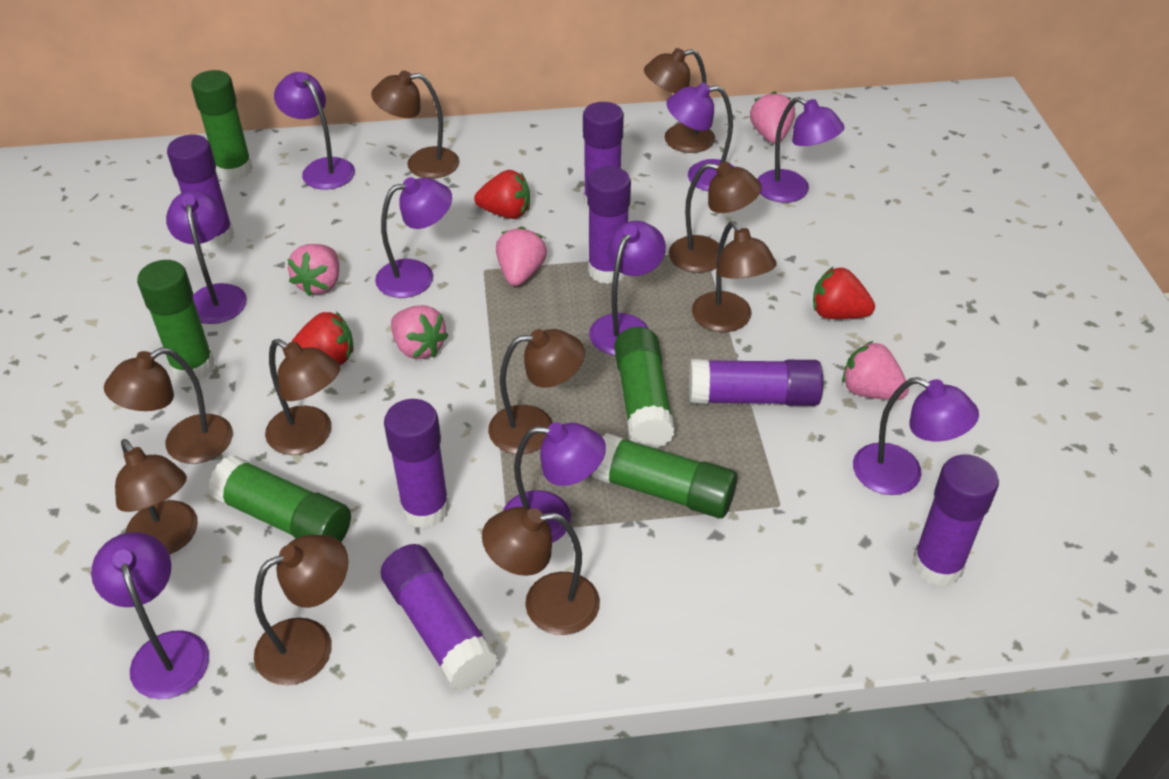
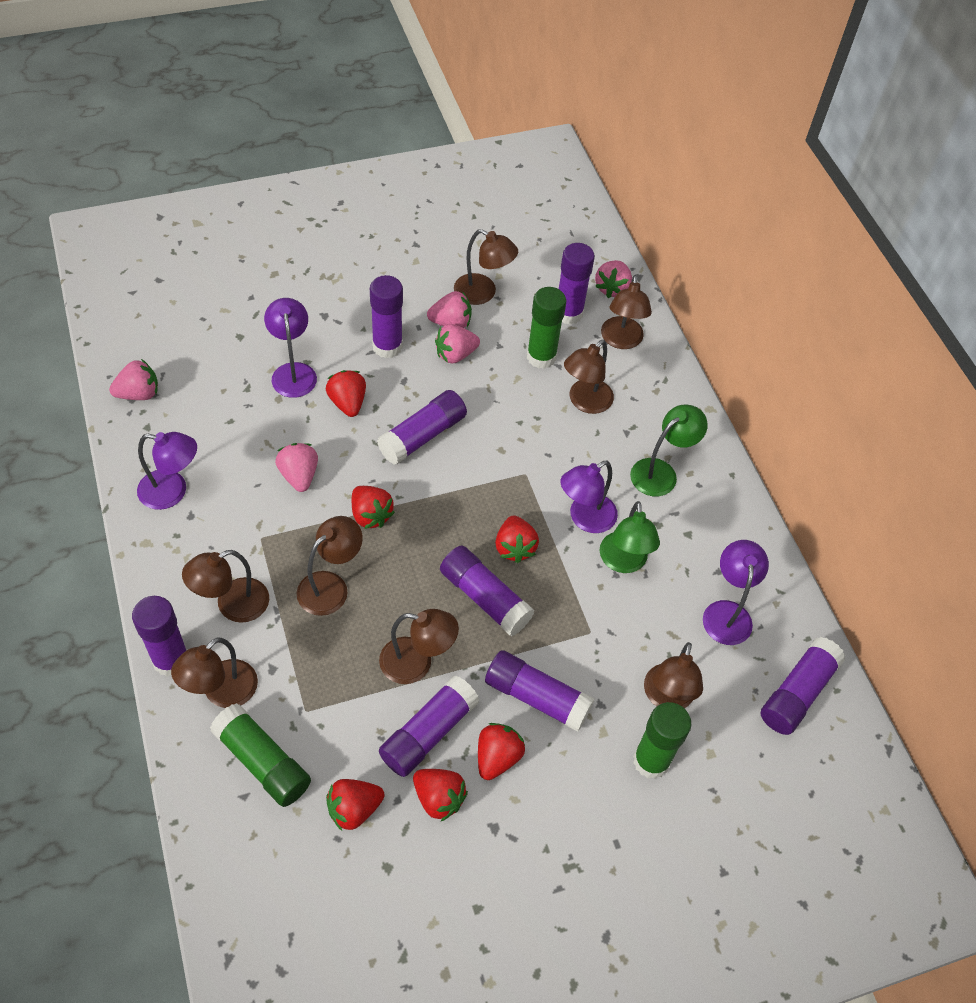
brown lamp: [104,348,233,464] [115,439,198,555] [254,535,348,685] [265,339,340,455] [371,71,459,179] [482,507,600,635] [488,329,585,454] [644,48,715,153] [669,162,762,273] [692,221,776,332] = 10 -> [171,637,258,708] [182,550,269,623] [297,516,363,616] [379,609,459,684] [454,229,518,305] [564,340,614,414] [601,275,652,349] [644,642,703,708] = 8
green glue stick: [137,260,215,383] [191,70,253,181] [208,455,351,542] [592,433,737,518] [614,327,675,448] = 5 -> [210,703,311,807] [527,287,566,369] [633,702,691,779] = 3
green lamp: none = 0 -> [599,501,660,573] [630,405,708,496] = 2
purple glue stick: [167,135,234,250] [381,544,499,690] [384,399,450,528] [583,102,624,210] [587,166,631,284] [689,359,823,406] [912,455,999,586] = 7 -> [132,596,187,677] [370,275,403,358] [377,390,467,465] [379,675,479,777] [440,545,535,636] [485,650,595,732] [559,243,595,325] [761,637,845,735] = 8
purple lamp: [91,532,209,699] [166,190,247,324] [274,72,355,190] [375,177,452,298] [503,422,606,543] [589,221,666,355] [666,82,734,191] [757,97,844,203] [853,377,979,495] = 9 -> [137,432,197,510] [264,298,317,398] [560,461,618,533] [703,540,769,645] = 4
red strawberry: [291,312,354,365] [474,170,530,219] [813,266,875,319] = 3 -> [326,370,366,417] [326,779,384,831] [352,486,395,529] [413,769,468,821] [478,723,525,780] [495,515,539,563] = 6

